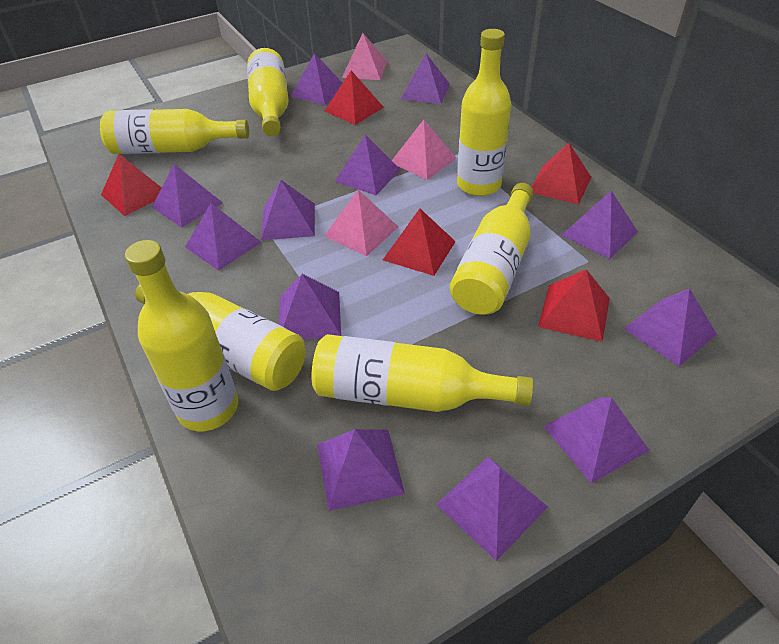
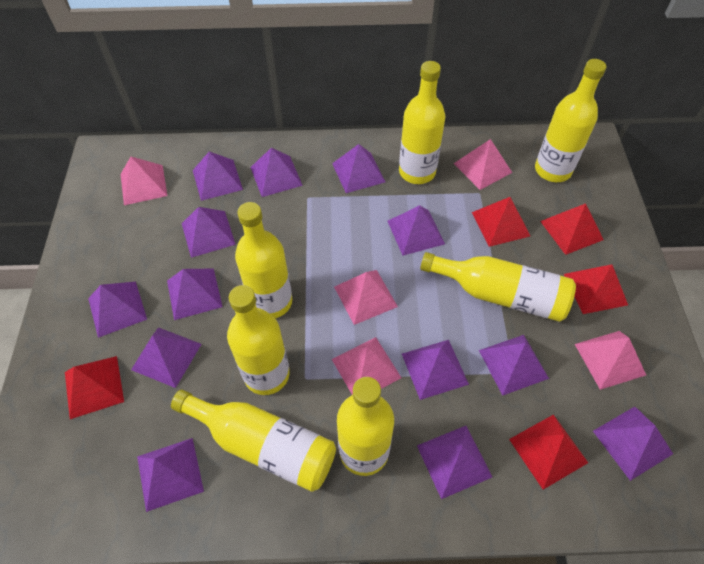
pink pyramid: [324,190,398,256] [342,33,387,80] [392,120,456,180] = 3 -> [121,157,168,205] [332,337,401,395] [334,270,398,325] [453,139,512,190] [575,331,646,390] = 5
purple pyramid: [152,164,223,228] [185,203,261,271] [261,180,315,240] [279,274,341,340] [291,53,343,105] [317,429,405,511] [334,135,401,195] [401,53,450,104] [436,457,548,561] [543,397,650,483] [561,191,638,259] [624,288,717,367] = 12 -> [88,282,147,338] [131,327,201,388] [137,438,204,512] [167,268,223,320] [182,207,236,258] [193,151,243,201] [250,148,303,197] [332,144,385,193] [388,205,445,256] [402,340,469,400] [417,426,492,499] [479,335,549,396] [593,407,673,481] = 13

